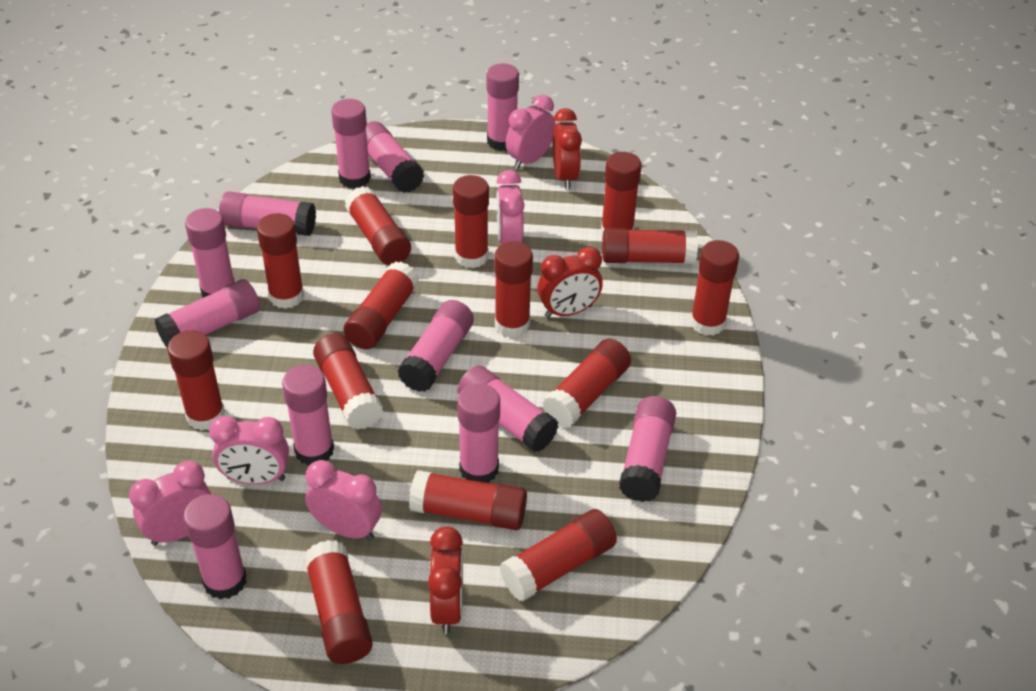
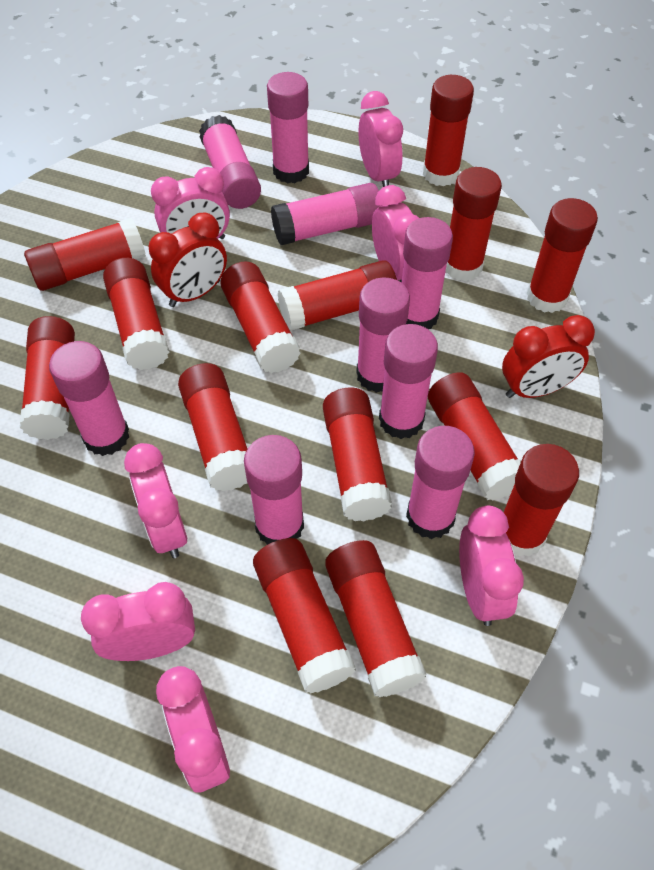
pink clock: [129,460,211,546] [209,416,289,485] [305,460,382,540] [496,170,525,244] [506,95,556,170] = 5 -> [81,582,195,661] [124,443,187,558] [151,167,230,239] [156,666,230,793] [359,91,403,187] [372,185,419,283] [459,506,524,626] = 7
pink glue stick: [155,279,260,348] [183,494,247,600] [185,208,235,298] [219,191,316,236] [282,365,334,465] [331,99,371,189] [366,121,424,193] [398,300,474,392] [457,383,500,483] [458,365,558,452] [487,63,519,151] [619,396,676,502] = 12 -> [49,341,129,456] [199,115,261,209] [244,435,304,545] [267,72,309,183] [271,183,380,245] [356,277,410,393] [379,324,438,439] [402,217,453,329] [406,426,475,539] = 9
red clock: [428,526,463,634] [538,247,603,318] [553,108,582,189] = 3 -> [149,213,227,307] [502,315,595,398] = 2

